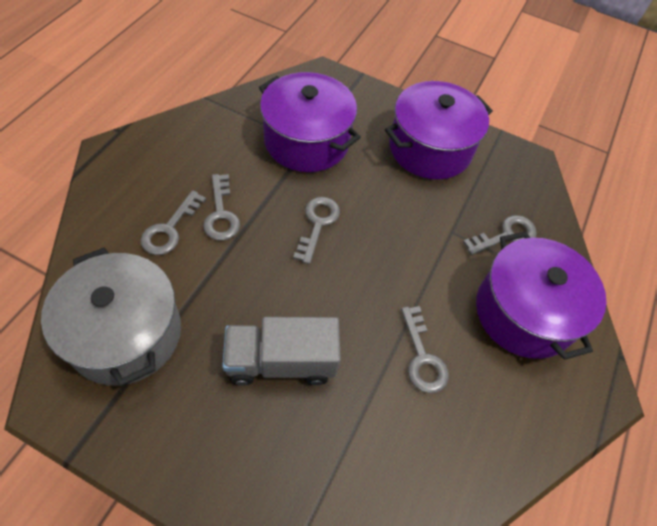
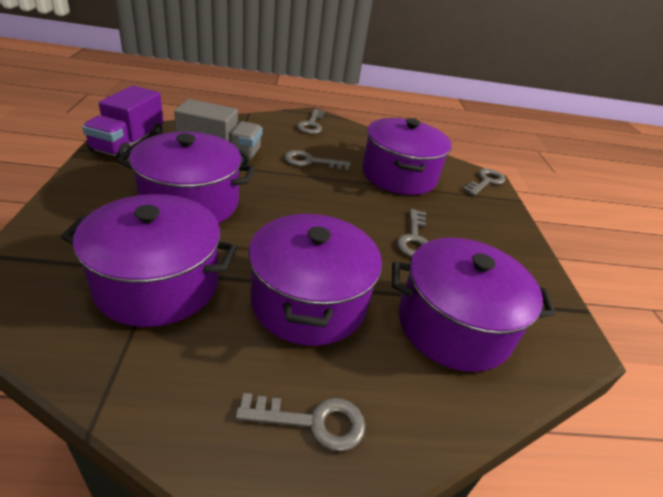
grey pot: [41,248,181,386] = 1 -> none = 0
purple pot: [259,72,361,172] [385,81,493,180] [476,231,606,360] = 3 -> [61,194,237,327] [117,132,255,223] [248,213,382,346] [362,118,452,195] [392,238,555,372] = 5
purple truck: none = 0 -> [82,86,163,160] = 1

